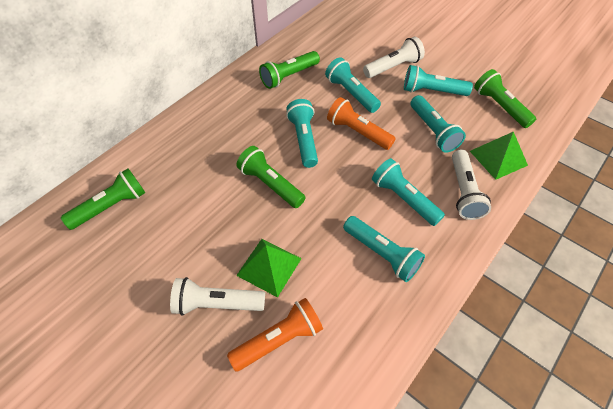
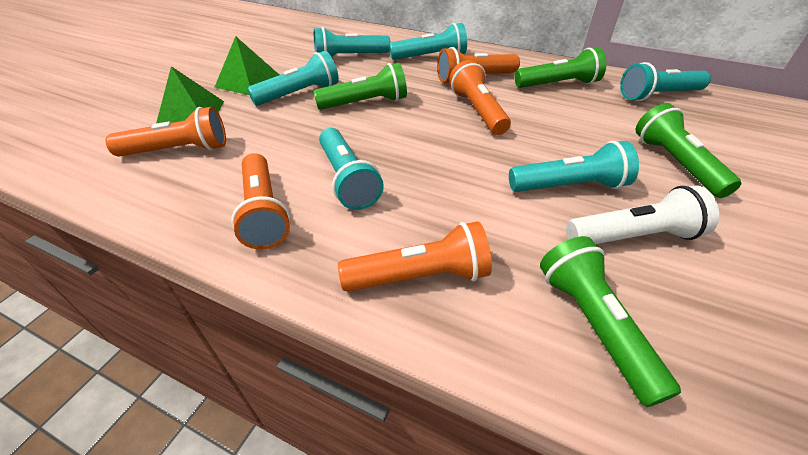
orange flashlight: [227,298,323,372] [327,97,396,150] = 2 -> [105,107,226,157] [231,153,290,249] [338,222,492,292] [437,47,520,83] [449,60,511,135] = 5
white flashlight: [170,277,265,316] [363,37,425,78] [452,149,491,220] = 3 -> [566,185,719,244] = 1

